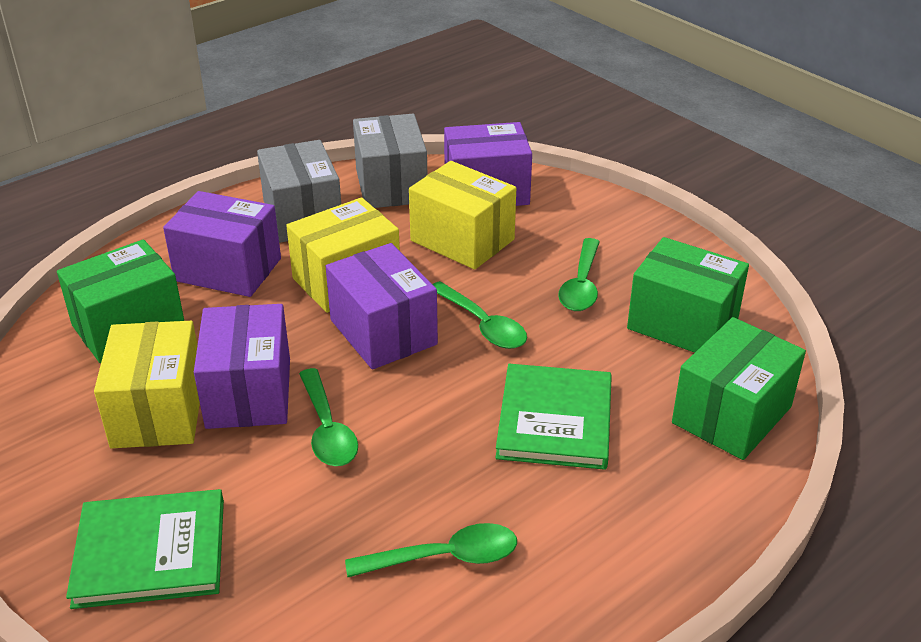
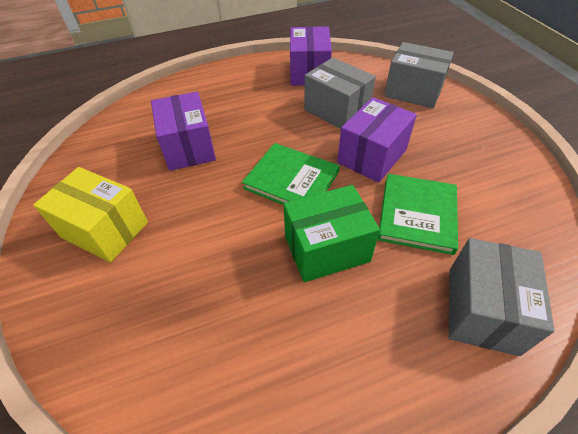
green box: [57,239,184,363] [627,237,749,353] [672,317,806,460] = 3 -> [284,185,380,282] = 1
green spoon: [299,368,358,466] [345,523,517,577] [433,281,527,349] [558,238,600,311] = 4 -> none = 0
grey box: [257,140,341,243] [353,114,427,208] = 2 -> [304,57,376,129] [384,42,454,108] [449,238,555,356] = 3
purple box: [163,191,281,297] [194,304,290,429] [326,243,438,370] [444,122,532,206] = 4 -> [151,92,216,171] [290,26,332,86] [337,97,417,183] = 3
yellow box: [94,321,200,448] [286,197,400,313] [409,161,516,270] = 3 -> [33,167,148,263] = 1

